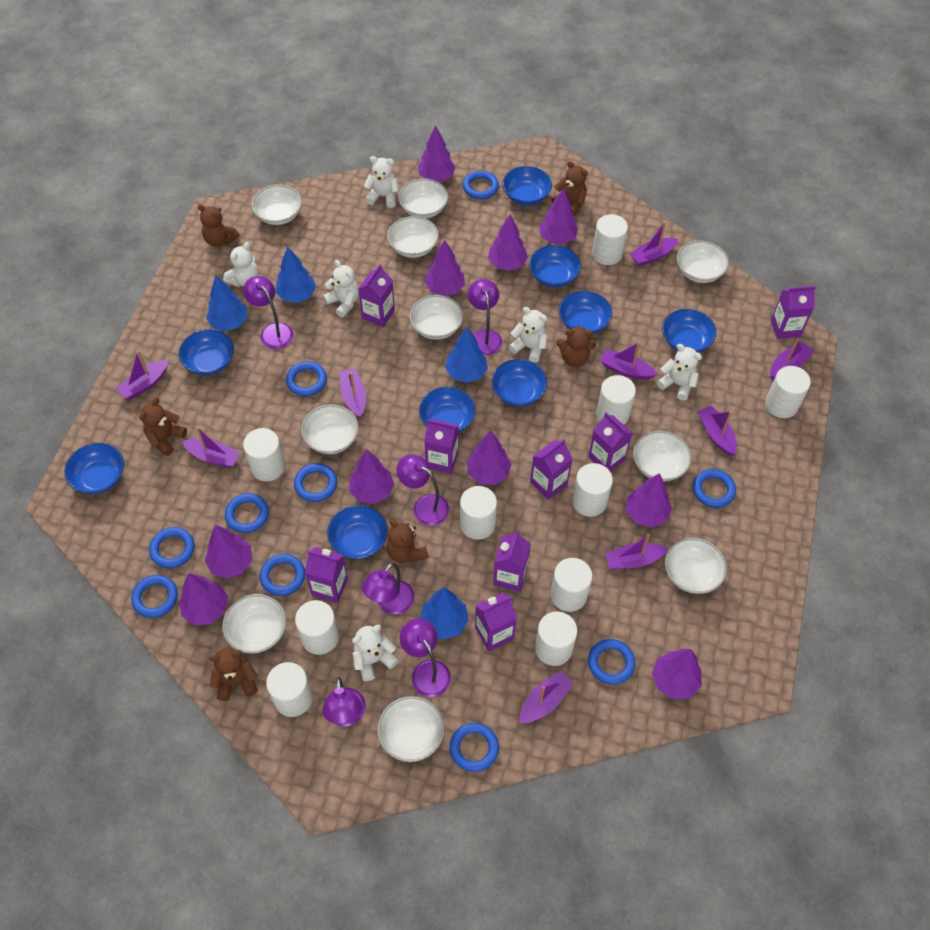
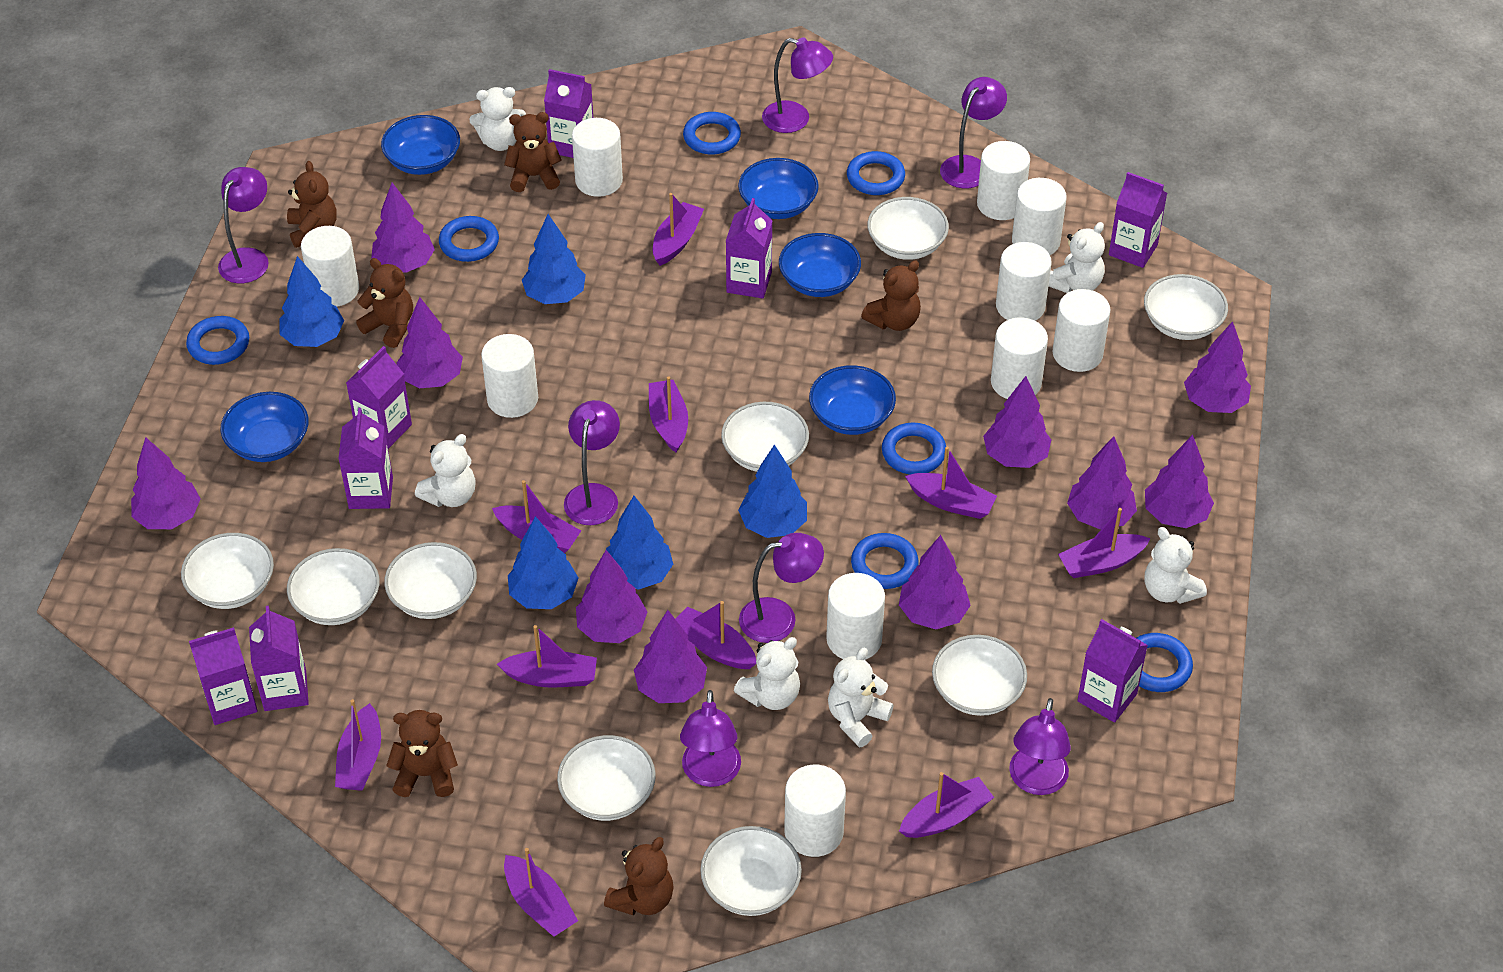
blue bowl: [64,443,124,494] [179,329,234,375] [327,505,388,559] [419,387,476,433] [492,359,547,407] [503,166,552,206] [529,245,581,287] [559,291,612,334] [662,309,717,353] = 9 -> [220,392,309,462] [381,115,460,175] [738,158,819,219] [779,233,861,297] [809,365,896,435] = 5
blue ring: [131,575,178,618] [149,527,194,568] [225,493,269,533] [260,554,305,596] [286,361,327,396] [294,463,337,502] [450,723,499,772] [463,171,499,199] [588,639,636,685] [693,469,736,508] = 10 -> [186,316,249,365] [439,216,499,262] [683,112,741,155] [847,151,905,195] [851,533,919,589] [882,423,946,475] [1137,633,1193,692] = 7
blue tree: [206,275,248,331] [275,246,316,303] [420,587,469,640] [445,327,488,383] = 4 -> [280,256,344,347] [508,516,578,609] [522,214,586,304] [606,496,673,590] [738,444,807,538] = 5
purple boat: [116,350,168,399] [182,427,240,467] [339,368,366,418] [519,670,574,723] [600,342,657,380] [605,534,668,570] [630,222,678,266] [698,406,737,456] [770,339,814,380] = 9 -> [335,699,381,791] [492,480,581,553] [497,625,597,687] [504,848,578,937] [649,376,688,453] [653,193,704,266] [676,601,756,669] [899,772,994,838] [905,447,997,519] [1058,508,1151,578] = 10
purple lamp: [243,276,293,349] [323,677,366,726] [362,562,415,615] [396,454,449,526] [400,619,451,697] [468,279,502,355] = 6 -> [218,167,269,283] [564,400,620,525] [680,690,741,787] [739,533,824,643] [762,37,833,133] [940,77,1007,189] [1009,698,1071,795] = 7
white bowl: [222,594,286,654] [252,185,302,225] [301,405,359,454] [377,696,444,762] [387,216,439,258] [398,179,448,218] [409,295,463,340] [633,431,691,482] [665,538,727,594] [677,241,729,283] = 10 -> [181,533,274,609] [287,548,380,625] [384,542,477,619] [557,735,656,821] [700,826,802,916] [721,402,809,472] [867,197,949,260] [932,635,1027,716] [1144,274,1228,340] = 9

